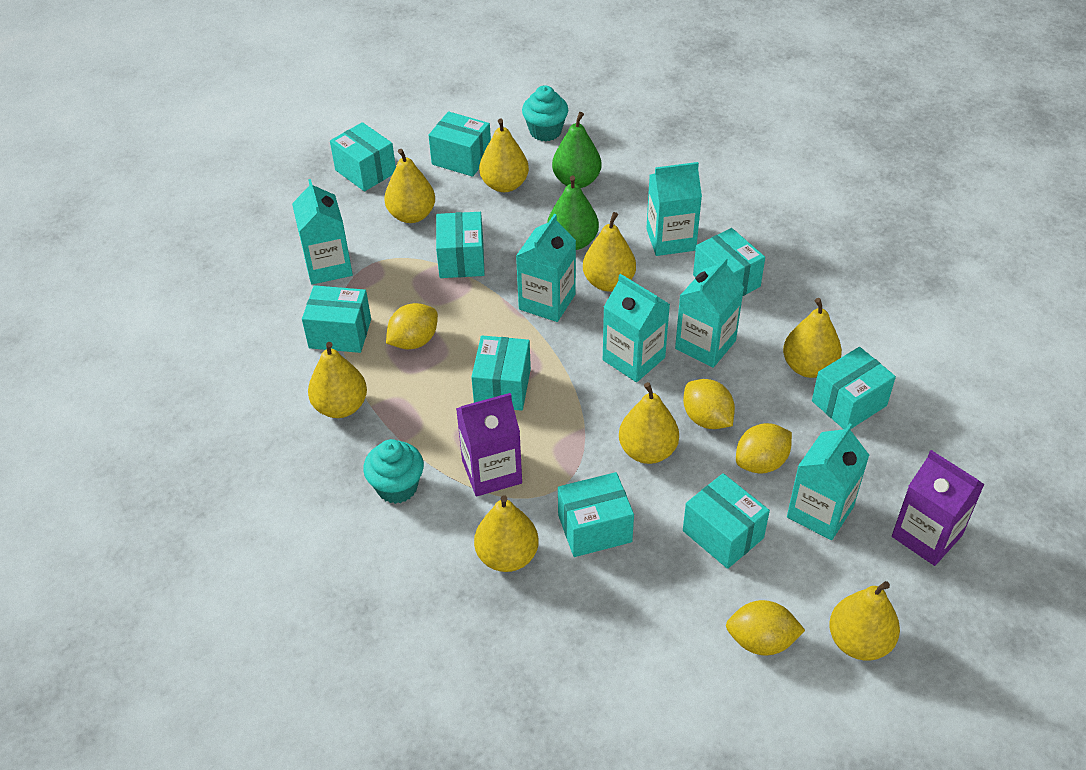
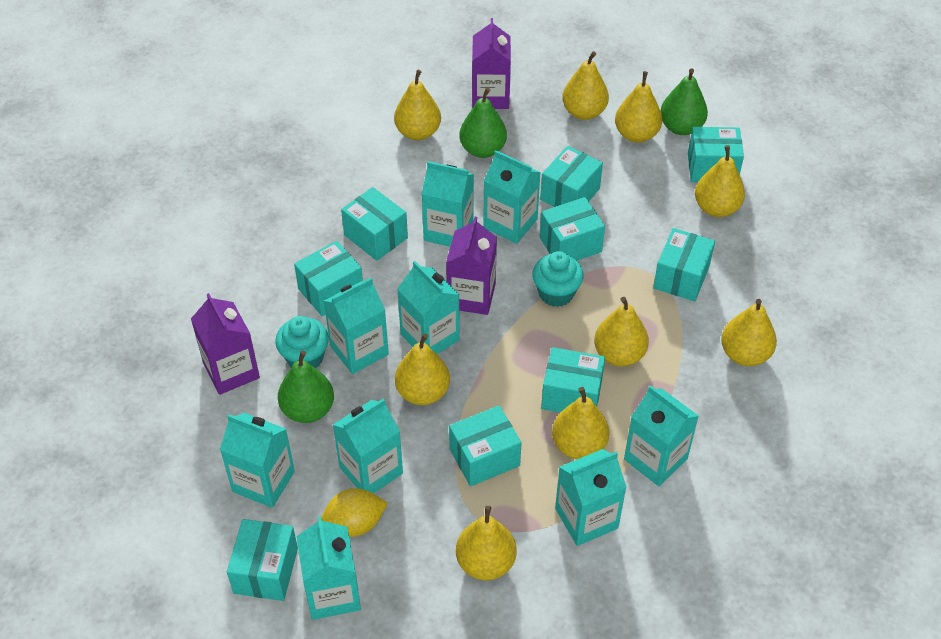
green pear: [547,175,599,250] [552,112,602,188] = 2 -> [278,351,334,423] [460,88,507,158] [661,68,708,135] = 3
purple carton: [456,393,522,497] [892,450,985,566] = 2 -> [191,293,260,395] [446,217,497,315] [472,18,511,109] = 3
turquoise carton: [292,179,353,285] [516,214,576,322] [603,274,670,382] [646,162,702,256] [675,257,744,368] [787,423,869,540] = 6 -> [220,413,295,508] [296,516,361,620] [324,278,389,374] [333,398,403,493] [397,261,460,354] [422,161,474,247] [483,150,541,244] [555,449,627,546] [624,385,699,486] = 9
yellow lemon: [386,303,438,350] [683,379,735,429] [726,600,805,655] [736,423,792,474] = 4 -> [321,488,388,537] = 1
yellow pear: [308,342,367,418] [384,149,435,223] [474,495,539,572] [479,118,529,192] [583,212,636,292] [619,382,679,464] [783,298,842,378] [829,581,900,661] = 8 -> [394,70,441,140] [395,333,450,405] [456,506,517,580] [552,387,609,459] [562,52,609,120] [594,297,649,366] [615,71,662,143] [695,145,745,217] [721,299,777,366] = 9

